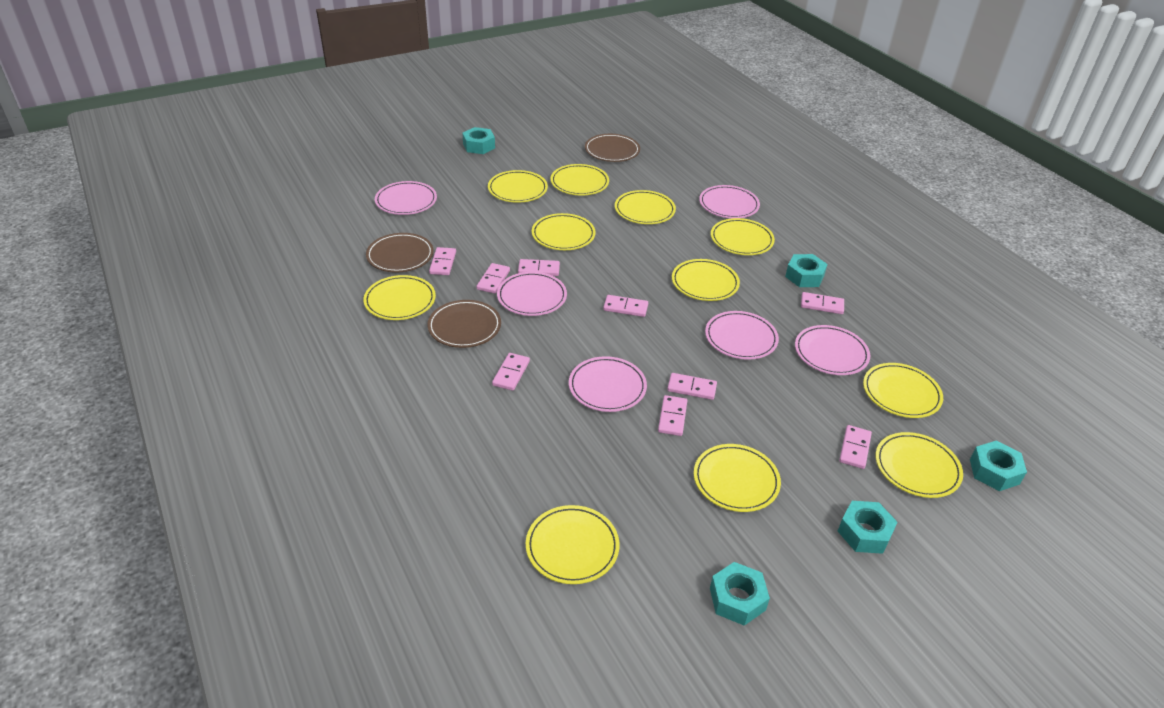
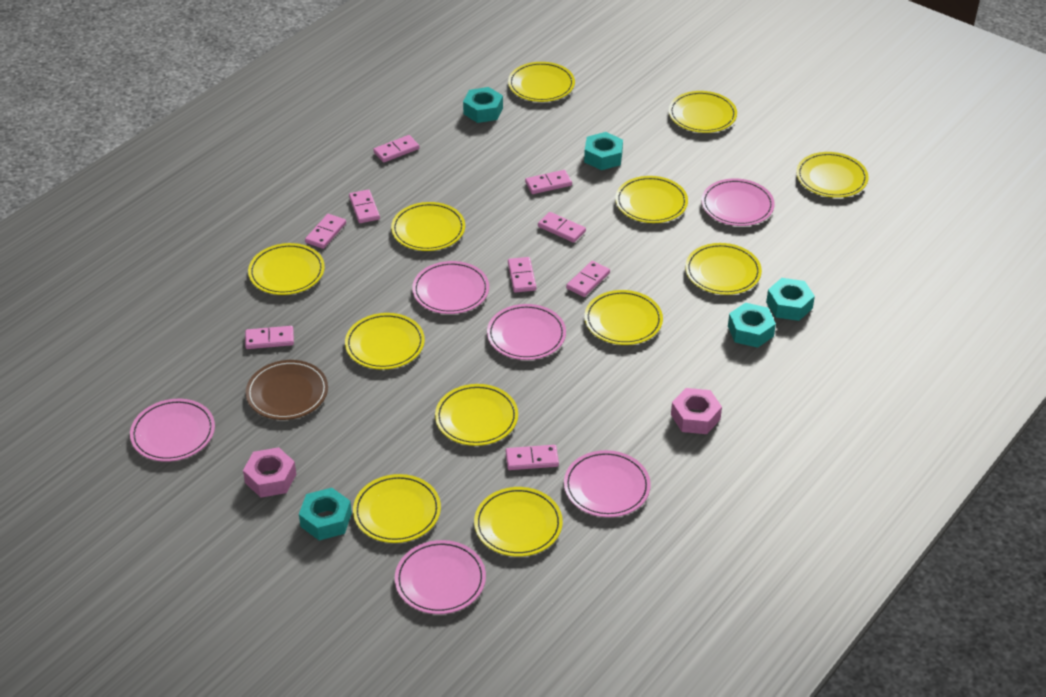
brown plate: [366,233,434,273] [427,300,501,348] [585,134,640,162] = 3 -> [246,360,328,420] = 1
pink nut: none = 0 -> [243,447,296,498] [671,388,722,434] = 2
yellow plate: [363,275,436,320] [488,170,548,203] [526,505,619,584] [532,213,595,250] [550,164,609,196] [615,190,676,224] [672,259,740,301] [694,444,781,512] [711,218,775,255] [863,363,943,418] [876,432,963,498] = 11 -> [248,243,325,295] [345,313,425,370] [353,474,441,543] [391,202,465,251] [435,384,518,446] [474,487,563,557] [508,62,575,102] [584,290,663,345] [615,176,688,223] [669,91,737,133] [685,243,762,295] [796,152,869,198] = 12

